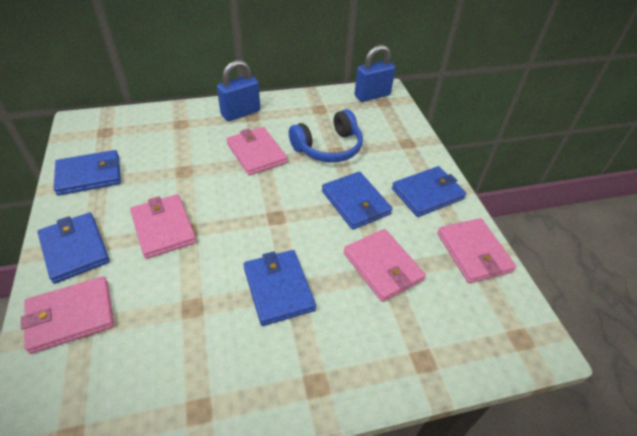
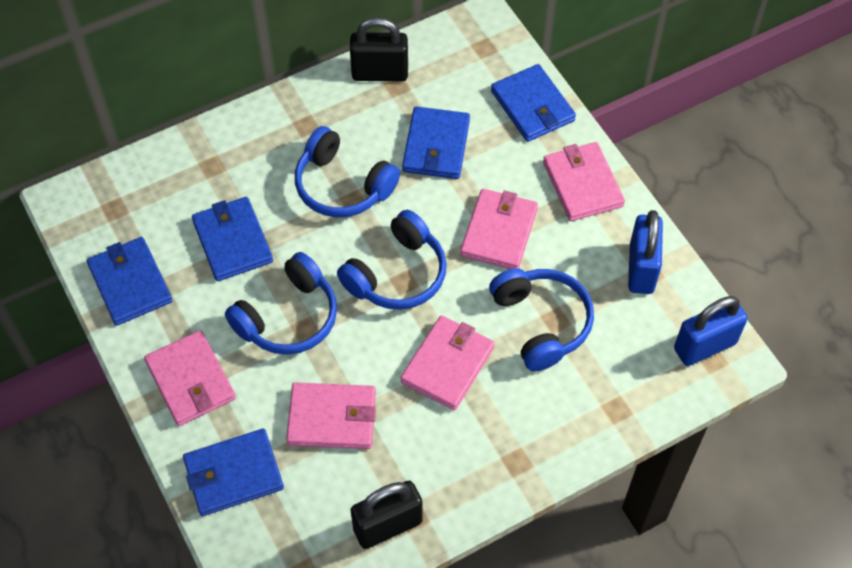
black padlock: none = 0 -> [350,17,408,81] [350,481,423,549] = 2
blue headphones: [289,109,363,163] = 1 -> [225,252,337,355] [295,126,400,217] [337,210,447,310] [489,268,594,371] = 4

